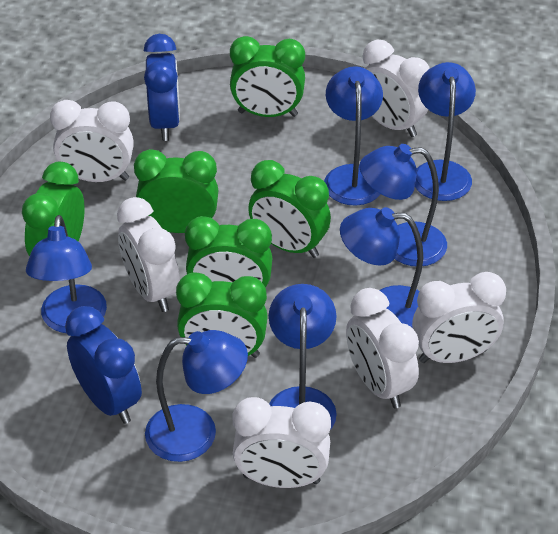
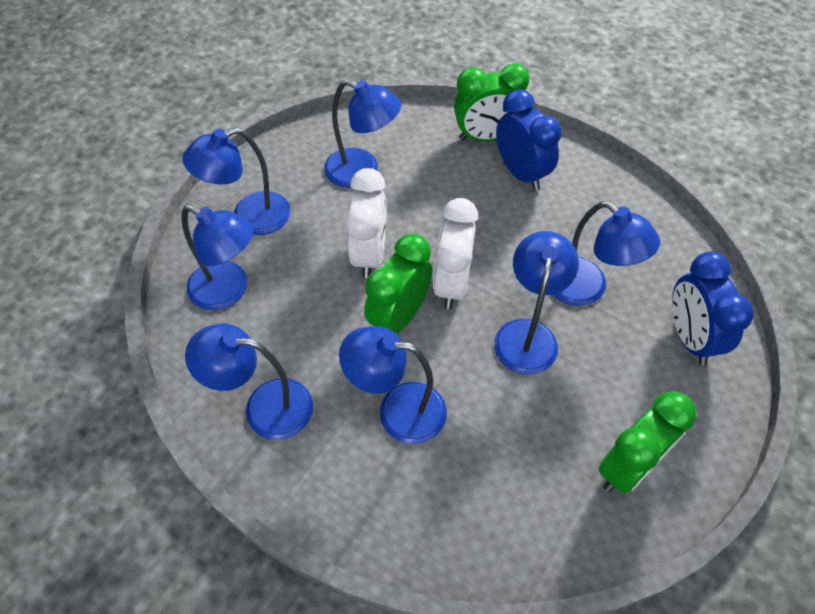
green clock: [22,162,84,256] [134,149,218,233] [176,272,268,358] [185,216,272,287] [230,36,305,117] [248,160,331,258] = 6 -> [364,234,432,334] [454,63,530,141] [599,391,696,494] = 3
white clock: [50,100,134,182] [117,197,180,312] [233,397,331,488] [346,288,419,409] [362,40,430,137] [412,272,506,363] = 6 -> [345,168,387,278] [433,198,478,309] = 2

